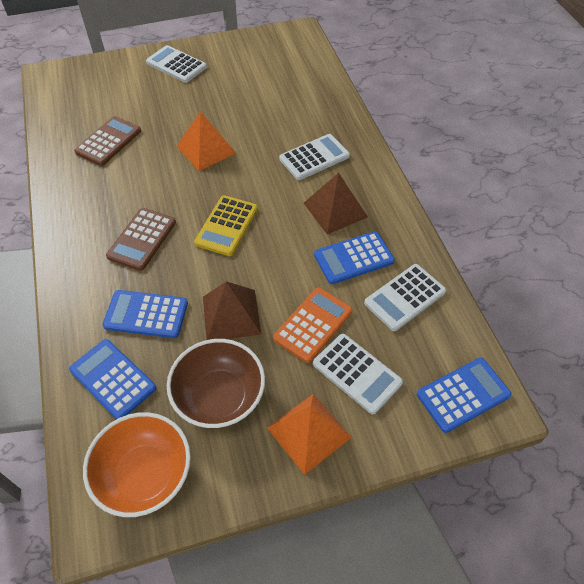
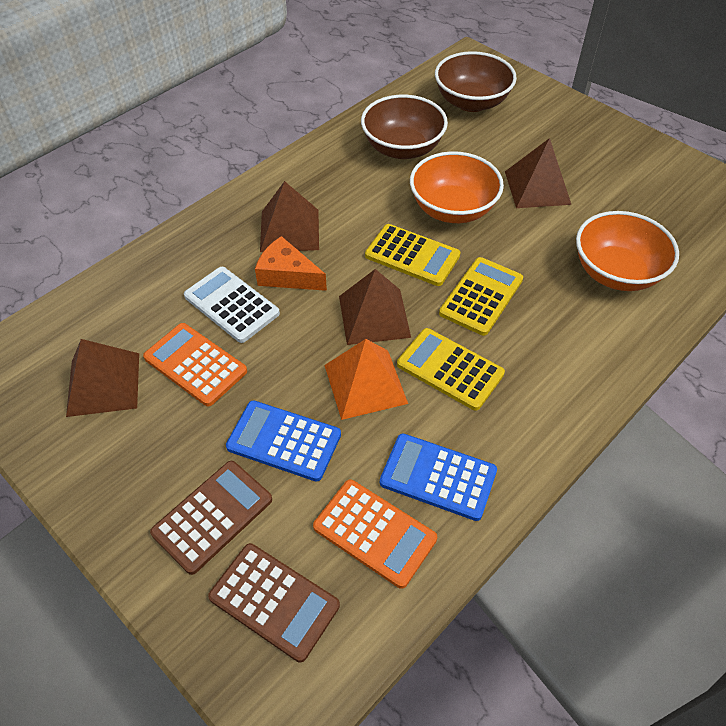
blue calculator: [69,339,156,419] [102,290,188,338] [314,231,395,284] [417,358,511,433] = 4 -> [226,400,341,482] [380,434,497,521] = 2
brown bowl: [167,339,265,428] = 1 -> [361,95,448,159] [435,51,517,112] = 2
brown pyramid: [203,281,261,340] [304,173,368,234] = 2 -> [66,339,139,417] [260,181,319,252] [339,269,411,345] [505,138,571,208] = 4
orange bowl: [83,412,191,517] = 1 -> [410,151,504,223] [576,211,679,291] = 2
orange calculator: [273,287,352,363] = 1 -> [143,323,247,406] [313,479,437,589] = 2
orange cheese: none = 0 -> [255,236,327,291] = 1
orange pyramid: [177,111,236,171] [267,394,352,475] = 2 -> [324,339,408,420] = 1
white calculator: [146,45,207,83] [279,134,350,180] [313,334,403,414] [364,264,446,331] = 4 -> [184,267,280,343] = 1
yellow calculator: [194,195,258,256] = 1 -> [365,224,461,286] [397,328,505,411] [439,257,523,336] = 3

